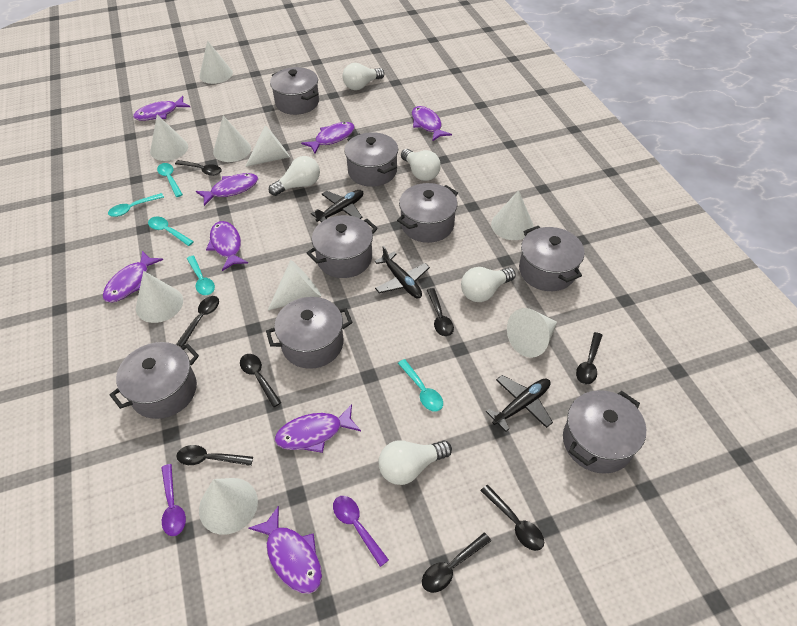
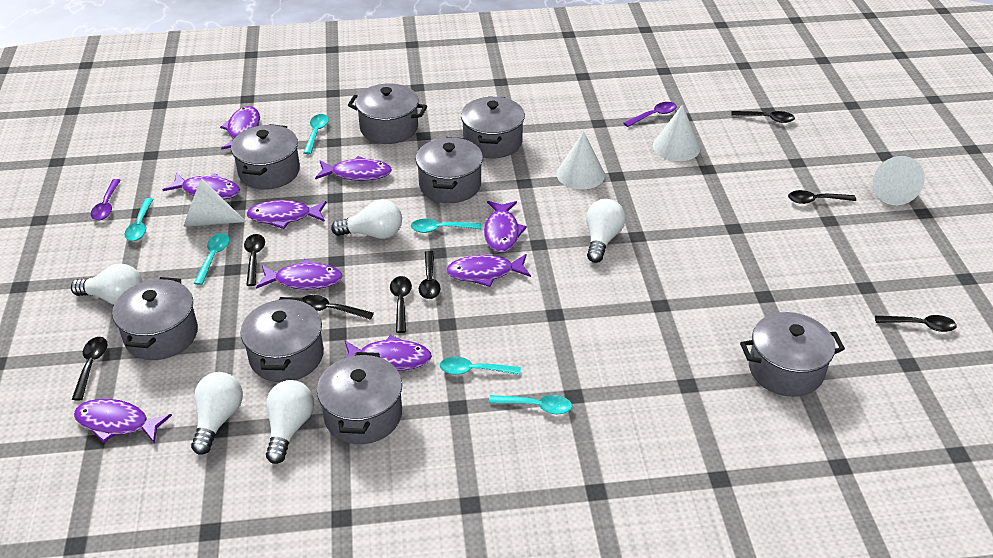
black plane: [311,190,363,222] [375,246,430,298] [486,375,553,432] = 3 -> none = 0
purple fish: [103,251,163,302] [133,96,190,121] [196,173,258,206] [206,221,248,271] [248,506,322,594] [275,404,361,453] [301,122,355,154] [412,106,452,142] = 8 -> [74,399,172,443] [163,172,240,199] [220,106,260,149] [246,200,327,229] [256,259,343,290] [315,156,392,181] [345,335,432,370] [446,254,531,287] [484,201,527,253] = 9
turquoise spoon: [108,193,164,217] [148,217,194,246] [157,163,183,197] [187,256,215,295] [398,359,443,412] = 5 -> [124,198,154,241] [194,233,230,285] [303,114,329,154] [411,219,481,233] [440,357,521,375] [489,395,572,414] = 6
white cone: [136,271,183,323] [150,115,188,161] [199,41,233,84] [199,478,258,535] [213,116,251,162] [245,125,290,167] [268,260,321,310] [491,190,534,240] [507,308,557,358] = 9 -> [184,178,246,227] [556,131,605,189] [653,105,700,161] [873,156,925,205] = 4

